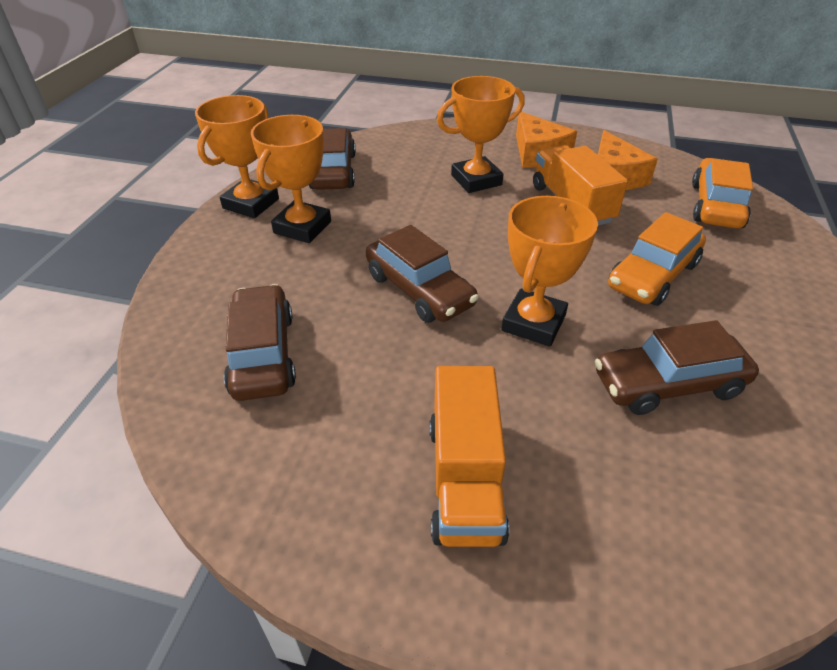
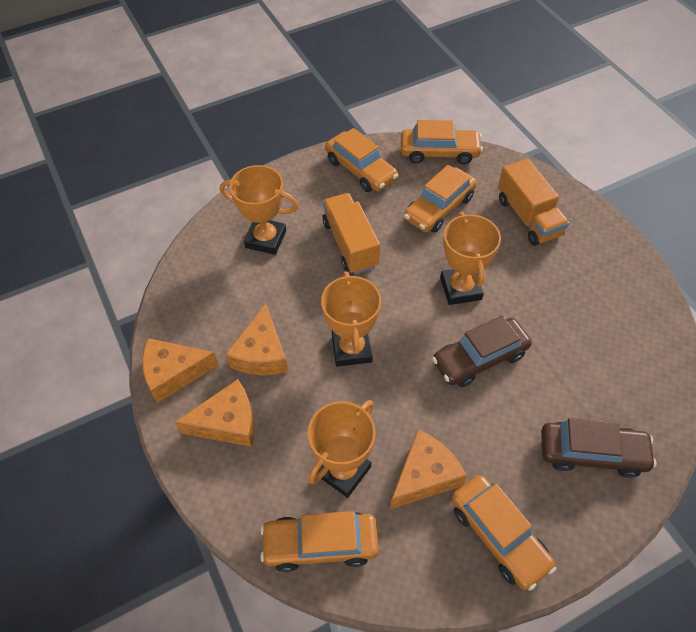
brown car: [224,284,296,401] [309,128,356,190] [366,225,479,323] [595,320,759,415] = 4 -> [432,315,532,387] [541,418,656,478] = 2
orange car: [608,212,706,306] [692,158,753,229] = 2 -> [260,511,379,572] [325,128,398,192] [401,120,483,165] [404,165,477,233] [451,475,556,591] = 5
orange cheese: [516,112,577,168] [598,130,658,190] = 2 -> [142,338,219,403] [175,379,254,447] [226,303,288,376] [390,430,467,509] = 4

